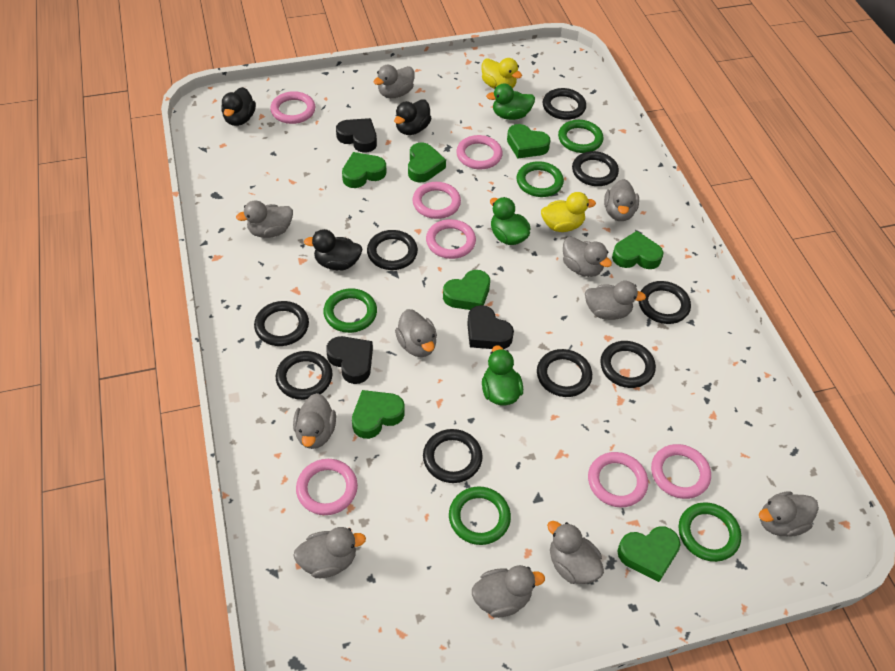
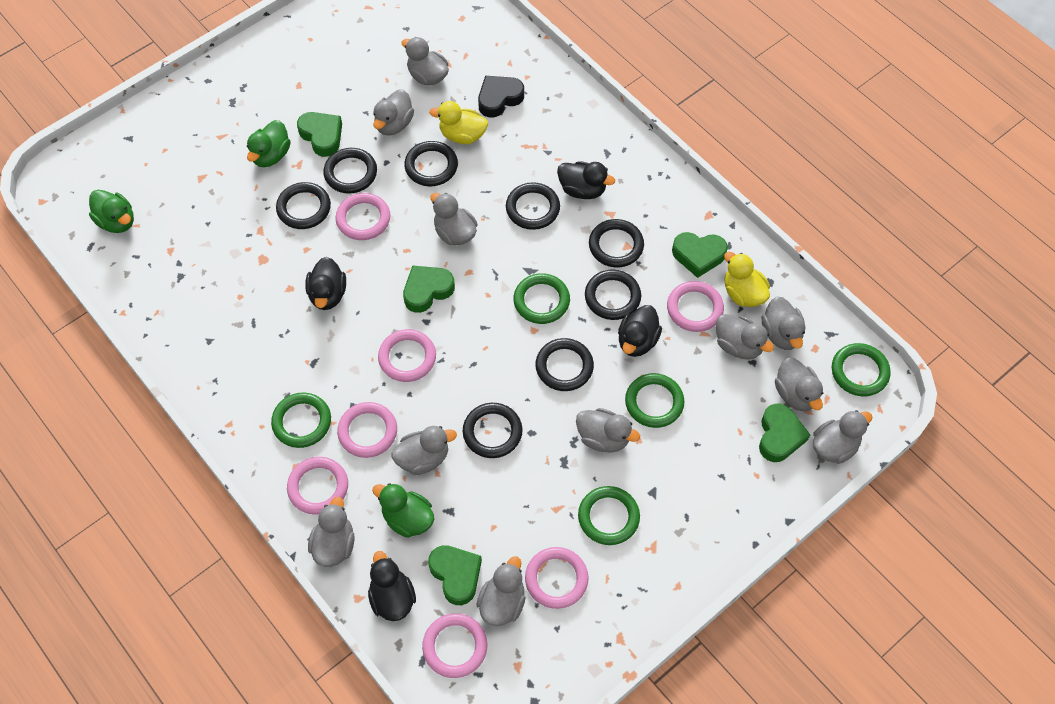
black duck: [221,87,256,126] [304,229,363,271] [394,99,432,135] = 3 -> [305,257,346,310] [368,551,416,621] [557,161,615,199] [618,305,662,357] = 4
black heart: [326,336,373,384] [336,118,377,152] [467,305,514,349] = 3 -> [478,76,524,117] = 1
black ring: [254,301,309,346] [276,351,333,400] [367,230,418,270] [423,429,483,483] [537,349,592,397] [543,88,586,120] [572,151,619,186] [600,341,656,388] [639,281,691,324] = 9 -> [276,182,331,229] [323,148,377,194] [404,141,458,186] [463,403,523,458] [506,182,560,230] [535,338,594,391] [585,270,641,320] [589,219,644,267] = 8
green heart: [342,152,386,188] [352,390,405,439] [408,142,446,183] [443,270,490,310] [507,124,550,158] [612,231,663,269] [617,527,681,582] = 7 -> [297,112,342,157] [403,265,455,313] [428,545,482,605] [672,232,728,278] [759,404,810,462] = 5

